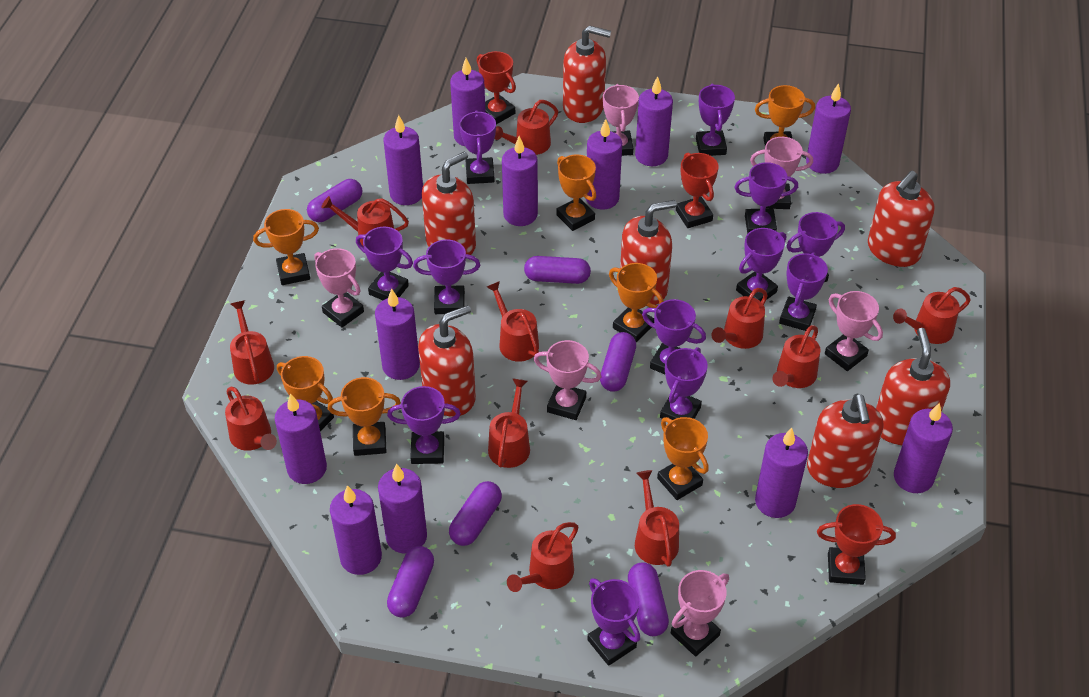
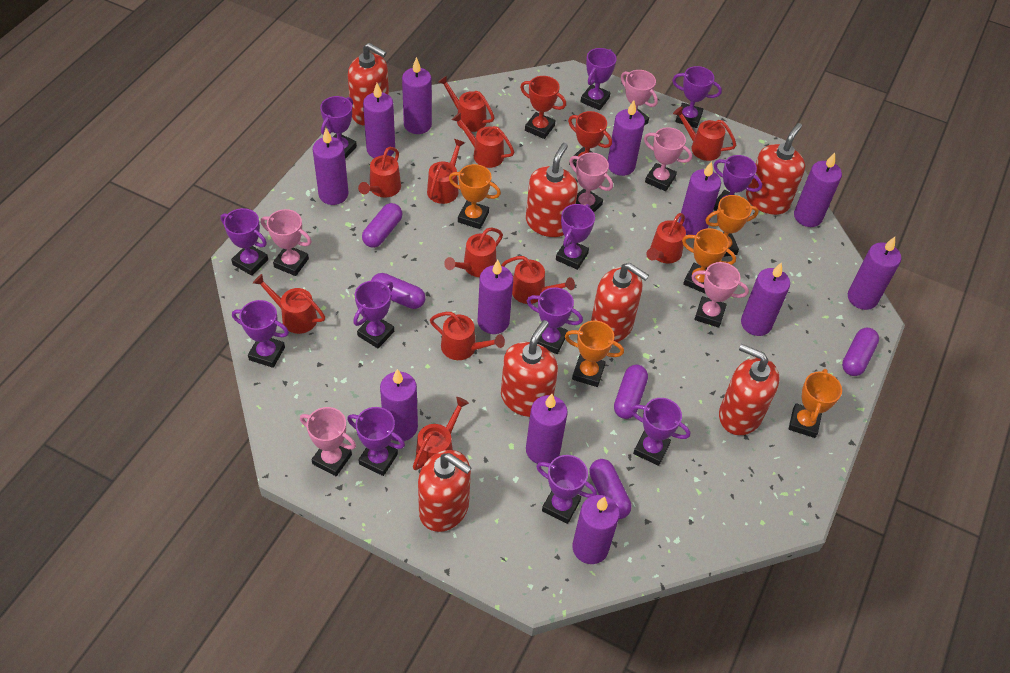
orange trophy: [253,209,319,285] [277,356,334,431] [328,377,401,456] [556,154,596,231] [609,263,664,342] [657,417,709,500] [755,85,815,145] = 7 -> [449,164,501,229] [565,321,624,387] [682,228,736,294] [705,195,759,257] [788,369,842,438] = 5
purple capsule: [307,179,362,222] [387,546,434,618] [449,481,502,546] [524,256,591,284] [600,332,636,392] [628,562,669,636] = 6 -> [362,203,402,248] [371,273,425,309] [589,459,631,519] [614,365,648,419] [842,328,879,376] = 5
red trophy: [477,51,516,124] [676,152,719,228] [817,504,896,585] = 3 -> [520,76,566,139] [568,111,612,167] = 2

